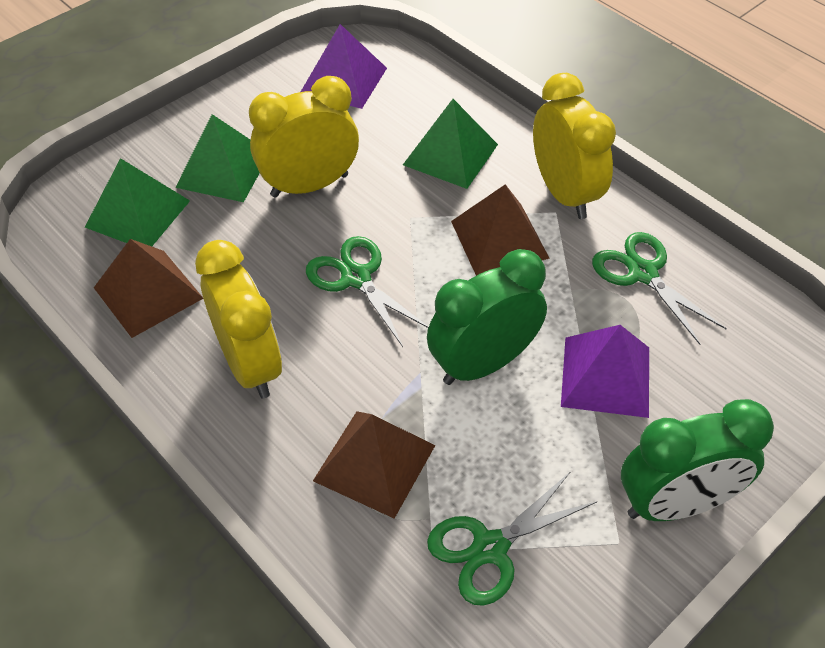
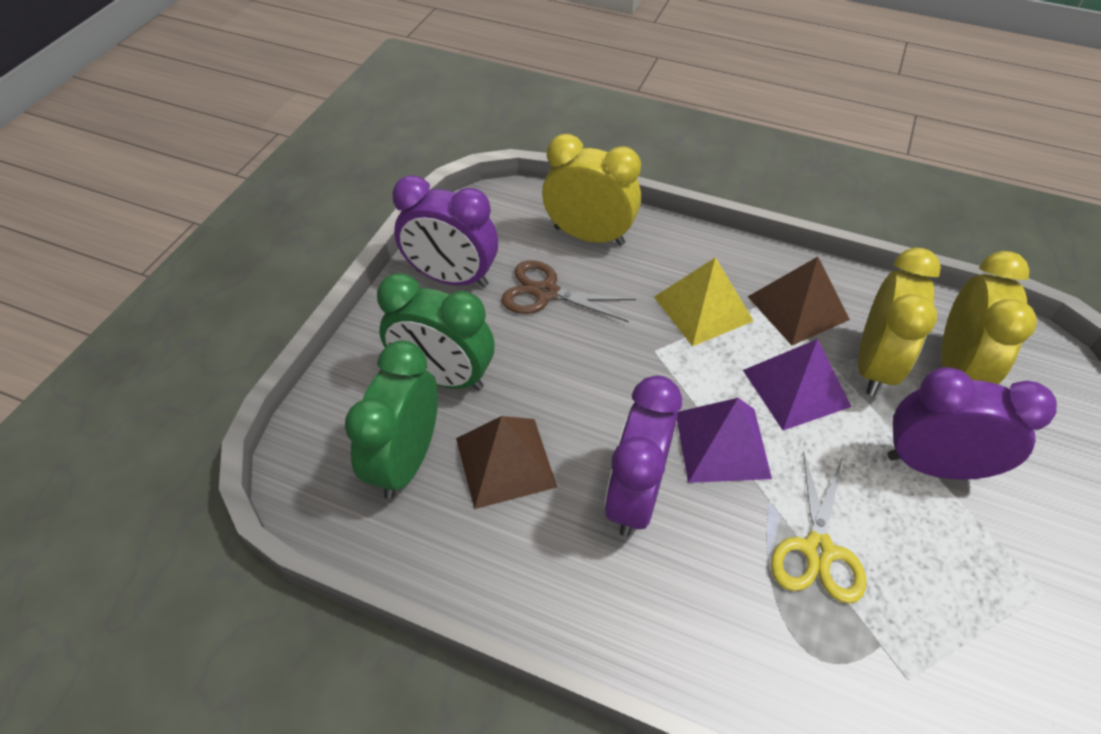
brown pyramid: [94,239,203,338] [313,411,435,519] [451,184,550,276] = 3 -> [456,416,557,509] [748,257,850,345] = 2
brown scissors: none = 0 -> [501,260,636,322] = 1
green pyramid: [85,158,190,246] [175,114,259,202] [403,99,498,189] = 3 -> none = 0
green scissors: [306,236,429,347] [427,471,598,606] [592,232,727,345] = 3 -> none = 0
purple clock: none = 0 -> [392,175,498,287] [605,375,682,537] [888,367,1057,480] = 3
yellow pyramid: none = 0 -> [654,257,754,346] = 1
yellow scissors: none = 0 -> [771,451,866,604] = 1

